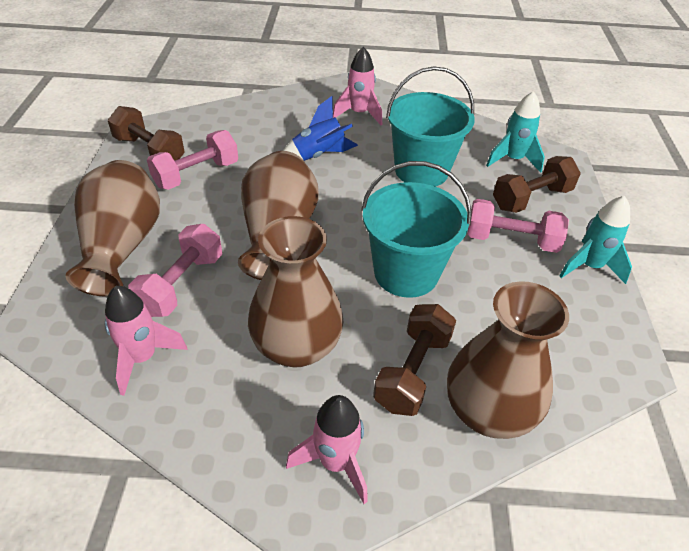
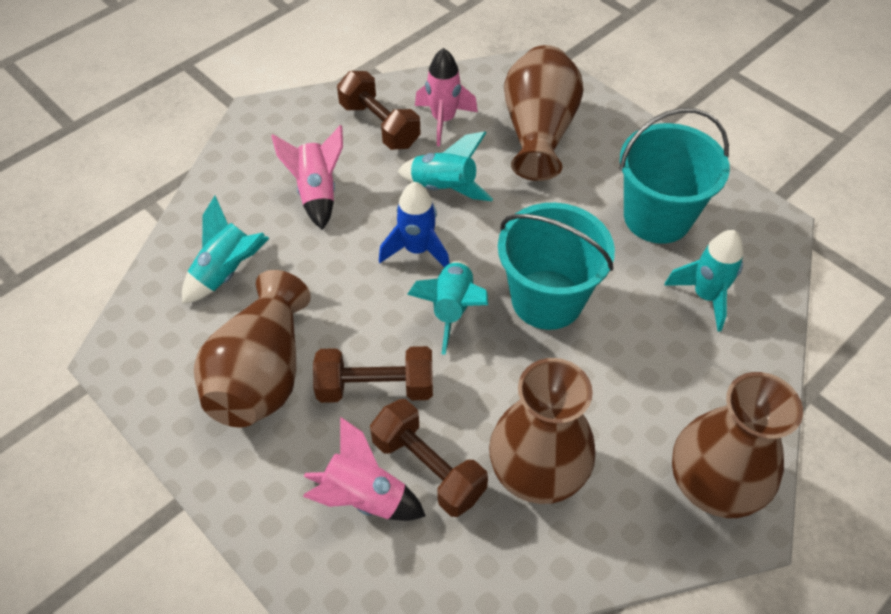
pink dumbbell: [128,224,222,317] [147,130,238,190] [467,199,569,253] = 3 -> none = 0
turquoise rocket: [486,91,545,173] [559,196,632,284] = 2 -> [182,196,269,304] [398,131,493,201] [407,260,488,355] [664,230,743,332] = 4

